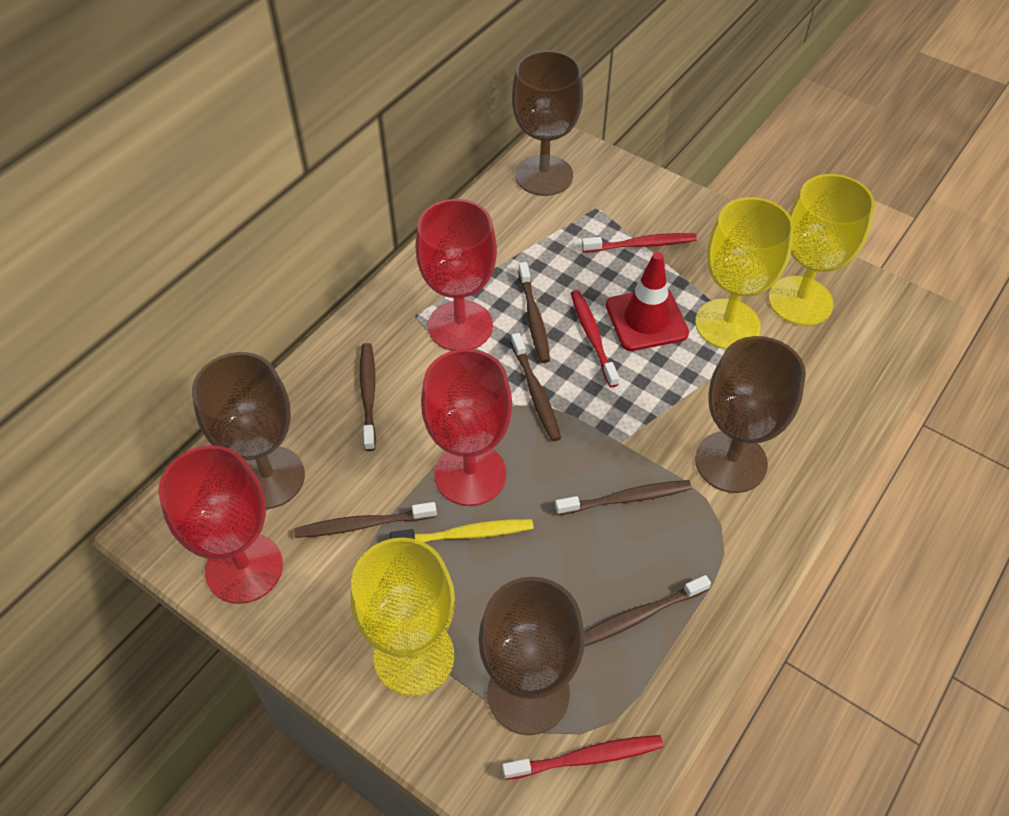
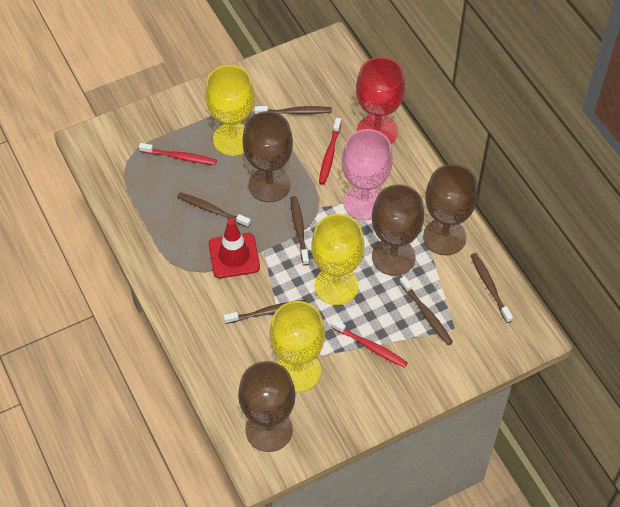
pink goblet: none = 0 -> [342,129,393,220] = 1
red goblet: [158,445,283,604] [415,199,497,351] [421,349,512,506] = 3 -> [356,57,405,144] = 1
yellow toothbrush: [390,519,534,542] = 1 -> none = 0

